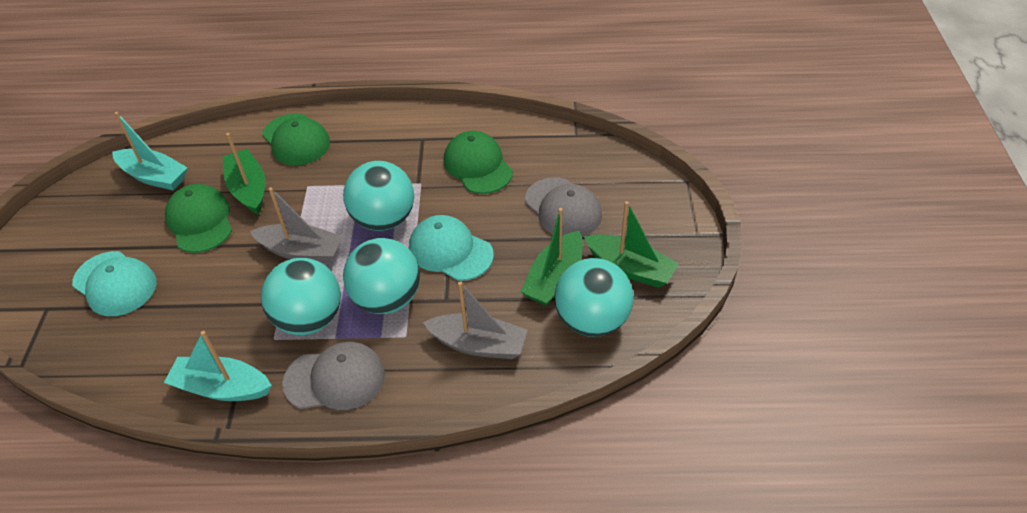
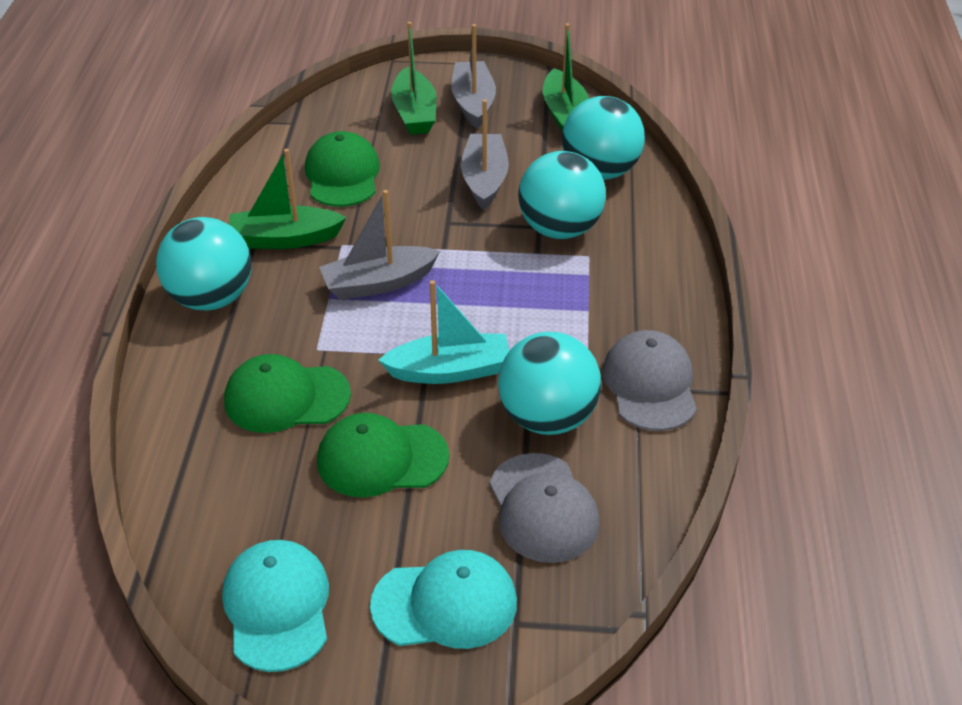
grey boat: [250,187,343,263] [423,281,527,359] = 2 -> [319,190,440,300] [451,24,496,129] [461,99,509,210] = 3
turquoise boat: [112,112,188,190] [164,331,272,401] = 2 -> [378,280,509,384] = 1

